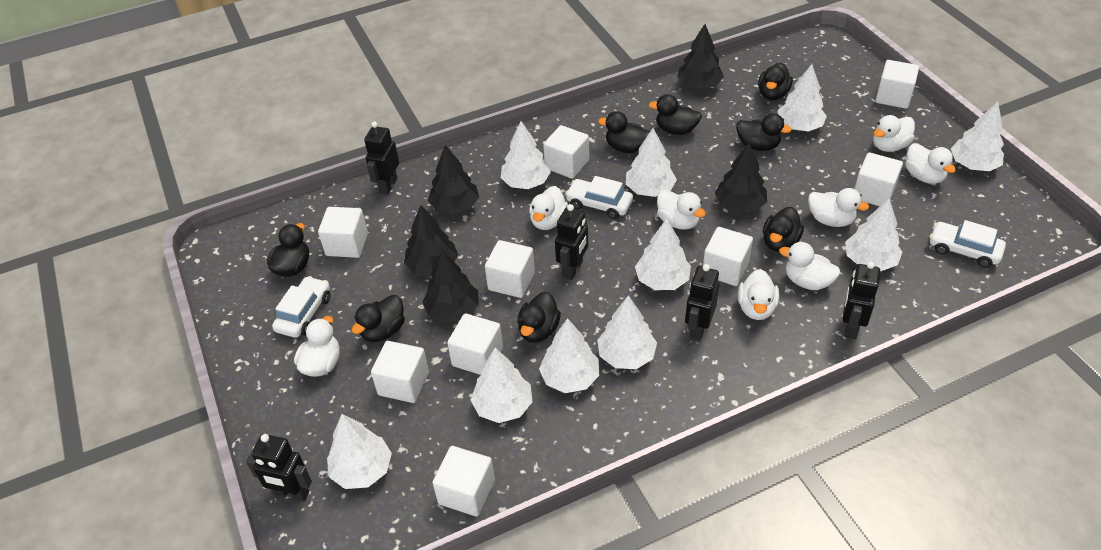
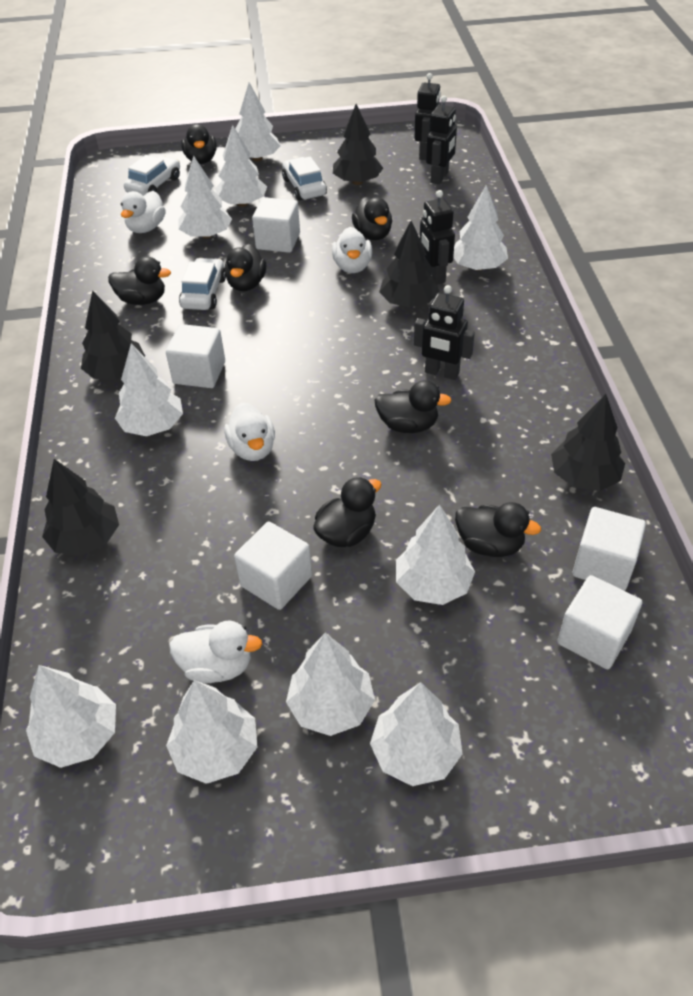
black duck: [267,223,309,277] [352,295,405,342] [517,292,561,343] [598,111,650,153] [649,94,702,135] [736,113,792,151] [758,63,793,100] [763,207,804,252] = 8 -> [108,257,171,305] [181,124,217,164] [224,244,266,291] [313,477,381,547] [352,197,392,240] [375,380,452,433] [455,502,541,557] = 7
black robot: [246,434,312,502] [364,122,399,195] [555,204,588,280] [685,264,719,341] [843,261,880,339] = 5 -> [414,73,441,160] [414,285,475,380] [420,190,455,284] [426,96,457,185] = 4
white cube: [318,207,368,258] [371,341,429,403] [432,446,495,517] [447,313,503,375] [485,240,535,298] [543,125,589,179] [703,227,753,286] [854,152,903,206] [875,60,919,109] = 9 -> [166,324,225,388] [234,521,312,610] [252,197,300,253] [557,575,642,669] [573,507,646,591] = 5
white duck: [294,316,340,377] [529,186,568,230] [657,190,706,230] [738,269,779,320] [779,242,840,290] [808,188,869,227] [873,115,915,152] [905,143,956,184] = 8 -> [121,191,166,233] [169,621,262,683] [224,402,275,461] [332,227,372,273] = 4

